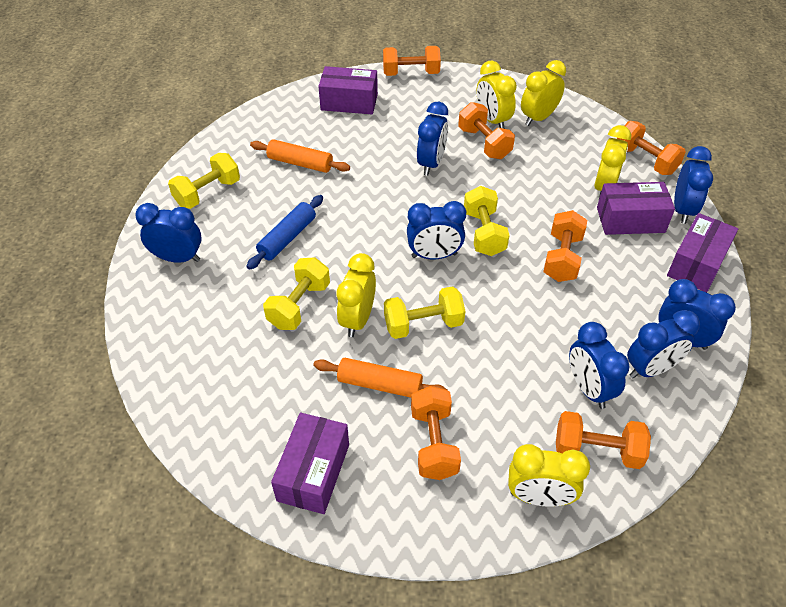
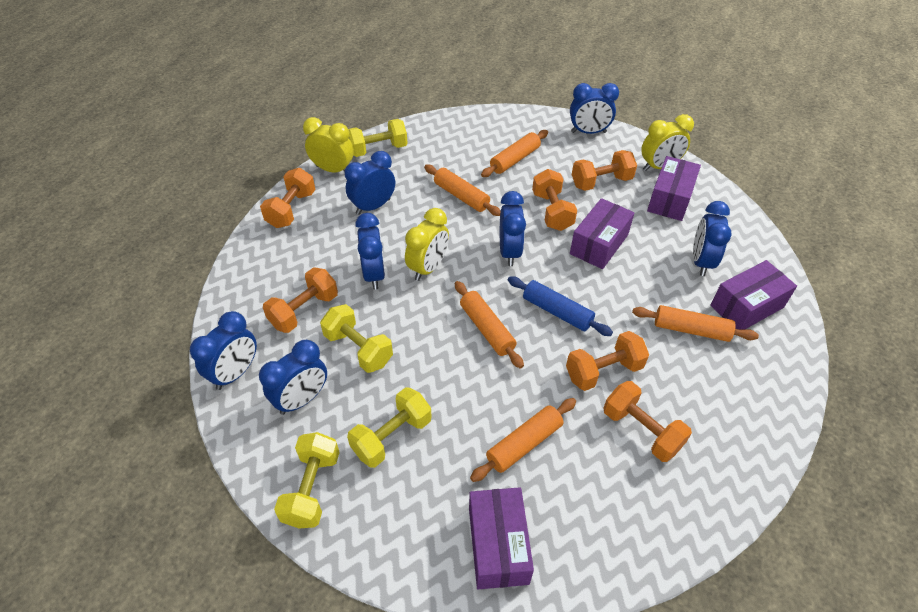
orange rolling pin: [250,139,350,173] [313,358,447,398] = 2 -> [424,165,501,216] [455,281,524,368] [470,398,576,482] [481,130,548,177] [632,305,759,342] = 5
yellow clock: [336,253,376,337] [476,61,517,129] [508,444,590,507] [521,60,566,126] [594,125,631,198] = 5 -> [303,117,354,172] [405,208,449,281] [641,114,694,171] = 3

